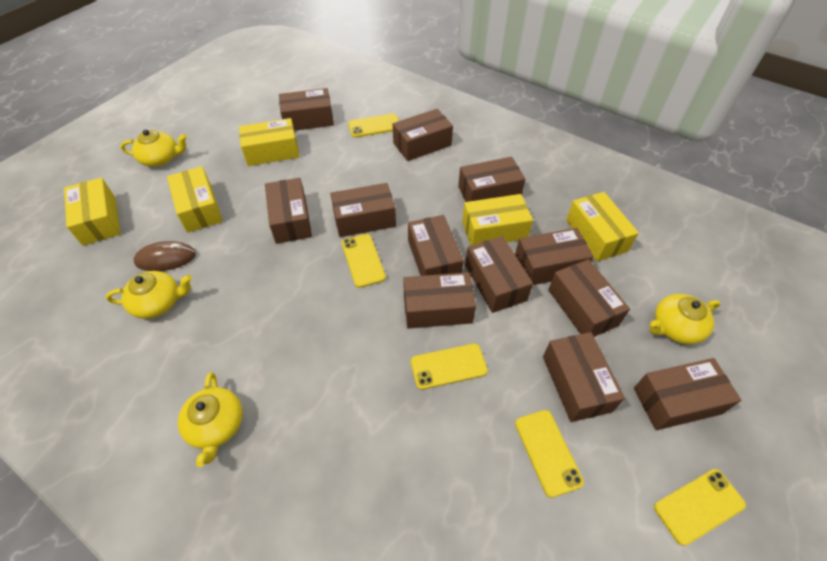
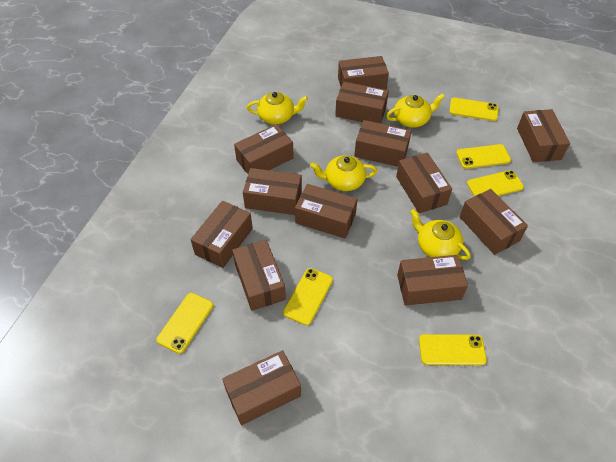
brown box: [265,178,312,244] [279,88,334,131] [330,183,396,237] [393,109,453,161] [403,272,476,329] [408,215,464,276] [458,157,526,202] [465,236,533,313] [515,228,594,285] [543,332,625,422] [548,259,630,337] [634,358,741,430] = 12 -> [191,201,253,268] [222,350,301,425] [232,240,286,311] [234,124,294,174] [243,168,302,215] [295,184,358,238] [335,82,389,123] [338,56,389,90] [354,120,411,167] [396,152,452,213] [397,255,468,306] [460,189,528,255] [517,109,570,162] = 13
brown mouse: [134,241,196,271] = 1 -> none = 0
yellow box: [64,178,121,246] [167,166,223,233] [239,118,300,166] [462,194,533,245] [566,192,639,261] = 5 -> none = 0
yellow phone: [342,234,386,288] [348,114,399,138] [411,344,488,390] [515,410,584,498] [654,469,746,546] = 5 -> [157,293,213,354] [283,268,333,325] [419,334,487,365] [449,98,498,121] [456,144,511,169] [467,170,524,197] = 6

